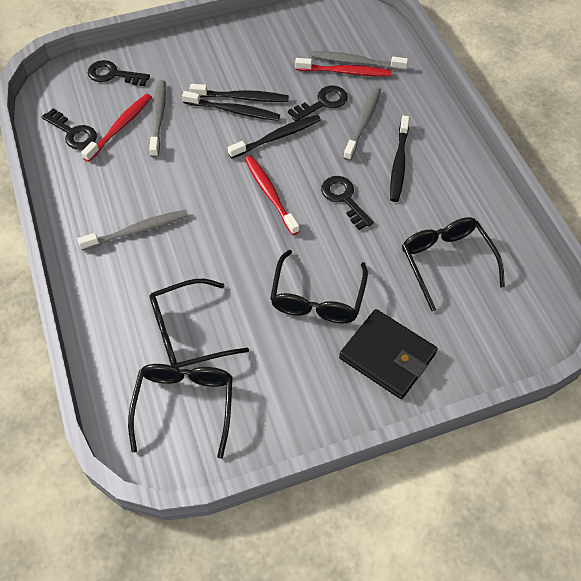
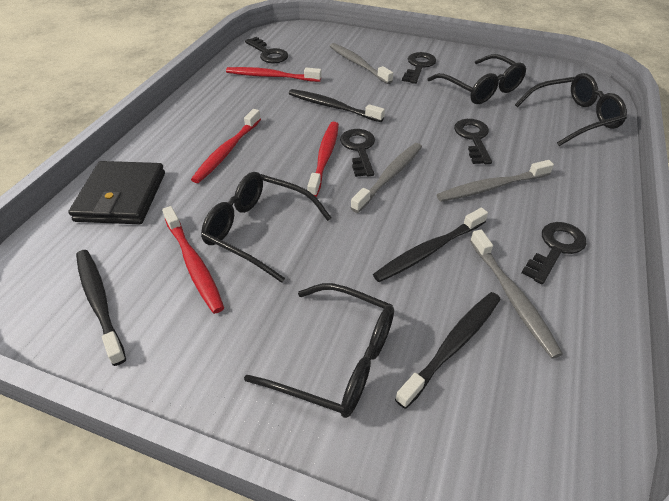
black key: [42,108,97,149] [88,60,150,86] [288,86,348,121] [321,176,373,230] = 4 -> [245,37,288,63] [340,129,375,177] [402,52,436,84] [454,119,492,164] [522,222,586,284] = 5
red toothbrush: [81,94,152,162] [245,156,300,235] [295,58,392,77] = 3 -> [162,206,224,314] [191,109,261,183] [226,67,321,82] [307,122,339,197] = 4

